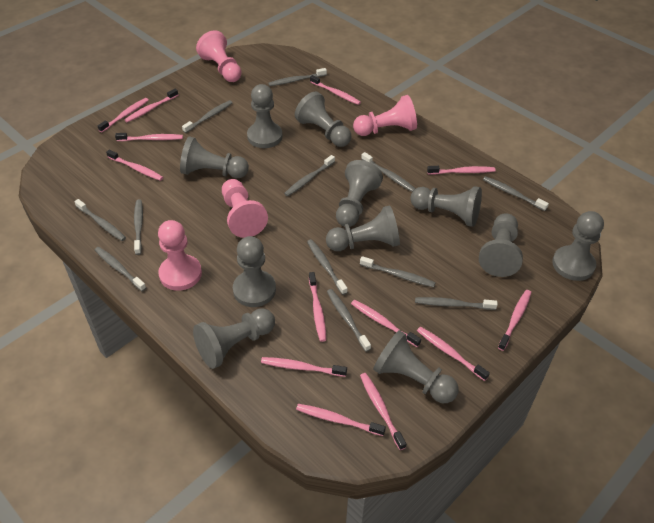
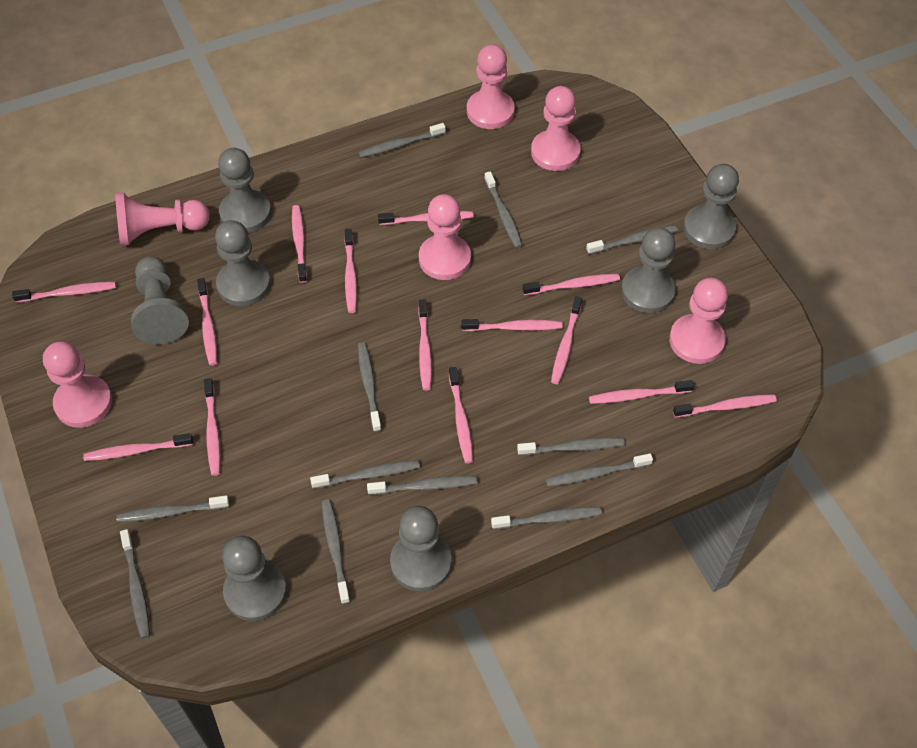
grey pawn: [180,136,249,178] [193,308,275,369] [233,236,276,307] [247,84,283,148] [295,92,351,147] [326,205,400,251] [336,160,383,227] [373,330,458,403] [410,186,482,227] [479,213,523,277] [552,211,604,281] = 11 -> [131,256,189,345] [215,220,271,306] [218,148,271,233] [222,536,287,621] [390,506,452,592] [621,227,676,313] [683,164,739,249] = 7
pink pawn: [158,220,202,291] [196,30,242,82] [222,179,268,238] [353,95,417,136] = 4 -> [43,341,112,428] [115,193,210,246] [419,194,471,280] [467,45,515,129] [531,86,581,171] [669,278,728,364] = 6
pink toothbrush: [97,98,149,133] [106,150,163,181] [115,133,183,141] [124,89,178,122] [261,357,347,377] [296,404,386,436] [309,272,326,342] [310,75,361,105] [351,300,421,347] [360,373,406,450] [417,327,490,381] [427,166,496,175] [498,290,532,351] = 13 -> [12,282,116,303] [83,433,193,461] [197,278,217,365] [204,378,221,476] [292,205,307,283] [345,229,357,313] [378,211,474,225] [418,300,432,391] [449,367,473,463] [461,319,563,331] [523,274,620,295] [551,296,582,384] [589,380,694,404] [673,394,777,417] = 14

